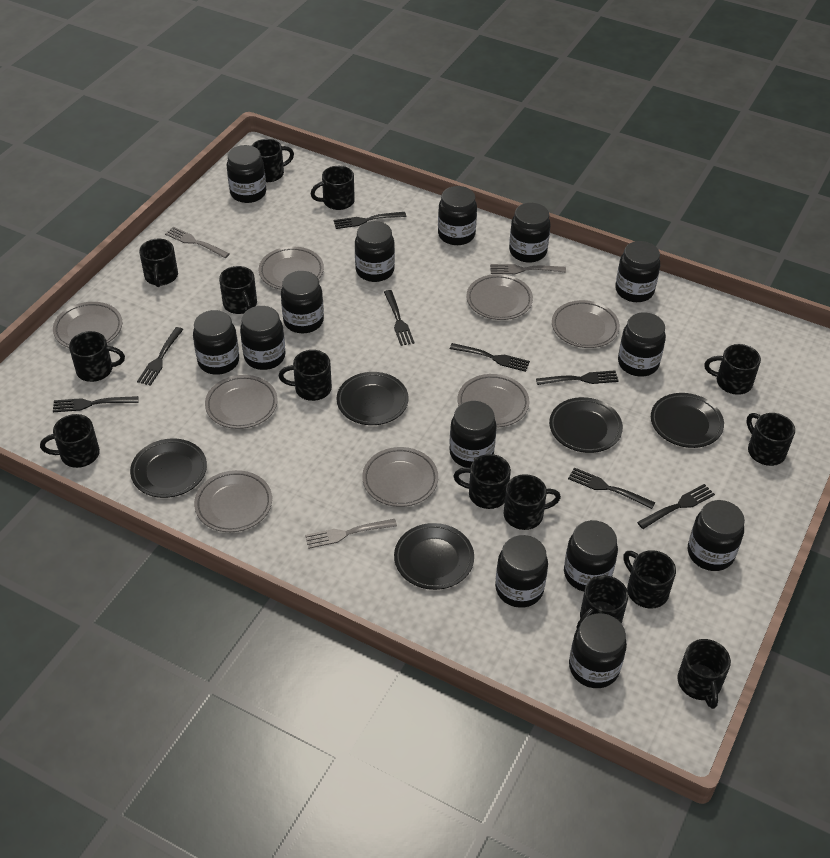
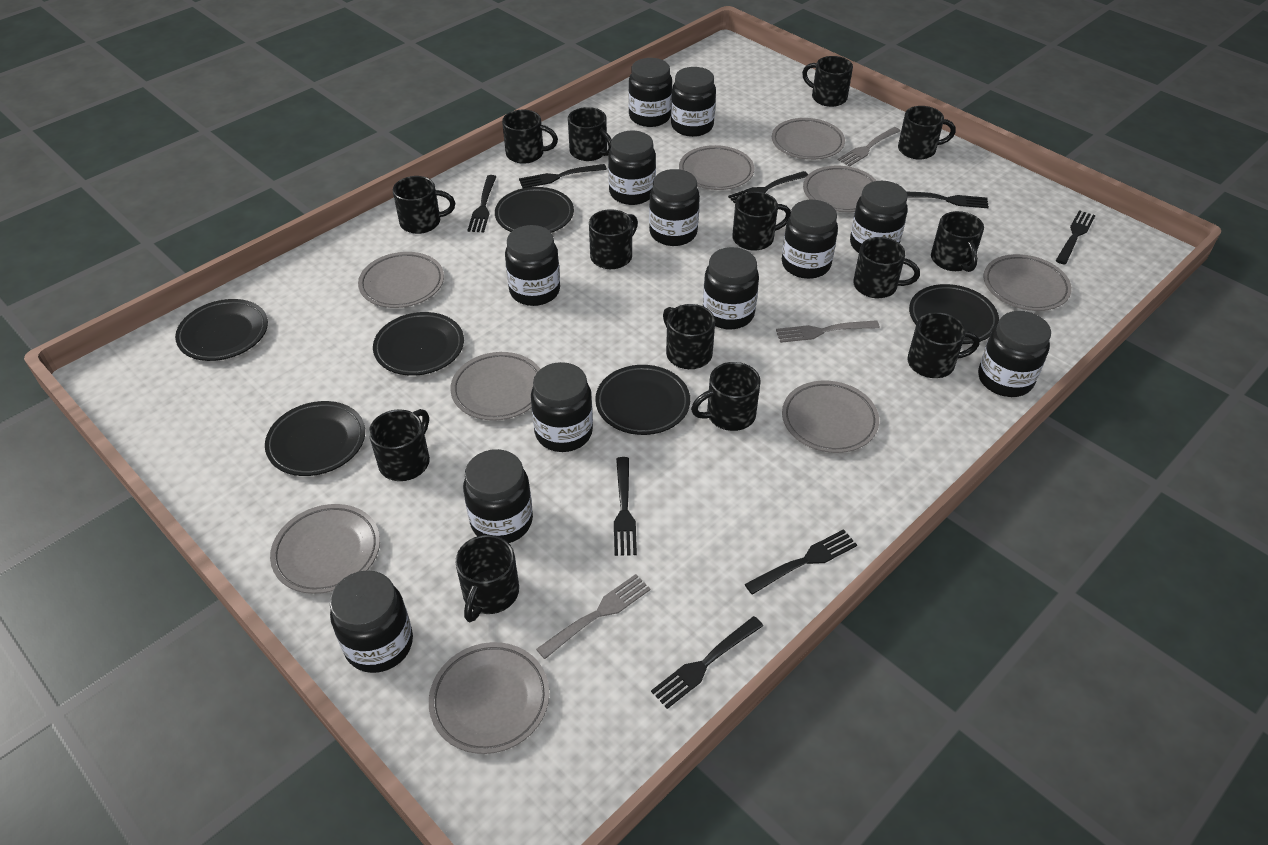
black jar: [193,310,239,375] [227,145,266,203] [240,306,285,370] [281,271,324,334] [355,221,395,282] [438,186,477,245] [449,401,497,468] [495,535,548,608] [509,203,551,263] [564,520,618,592] [569,613,627,688] [615,241,660,302] [618,312,666,377] [688,500,745,571] = 14 -> [330,570,413,673] [463,449,533,543] [505,225,560,306] [531,362,593,452] [608,131,656,205] [628,58,672,127] [649,169,700,246] [671,67,716,137] [703,247,759,329] [782,200,838,279] [850,181,908,253] [978,311,1051,397] = 12
black plate: [130,438,207,498] [337,372,408,425] [394,523,474,590] [549,397,623,453] [651,393,724,448] = 5 -> [175,299,268,361] [265,401,365,476] [373,312,464,376] [495,187,574,233] [595,365,690,435] [909,284,999,344] = 6
grey plate: [53,302,122,348] [194,470,272,532] [205,375,278,429] [259,246,324,290] [362,447,438,507] [458,374,529,428] [466,274,533,320] [552,300,620,348] = 8 -> [270,504,380,594] [358,252,444,308] [429,642,549,754] [451,352,540,421] [679,145,754,190] [772,118,845,160] [782,381,879,453] [803,166,877,212] [983,254,1072,311] = 9

